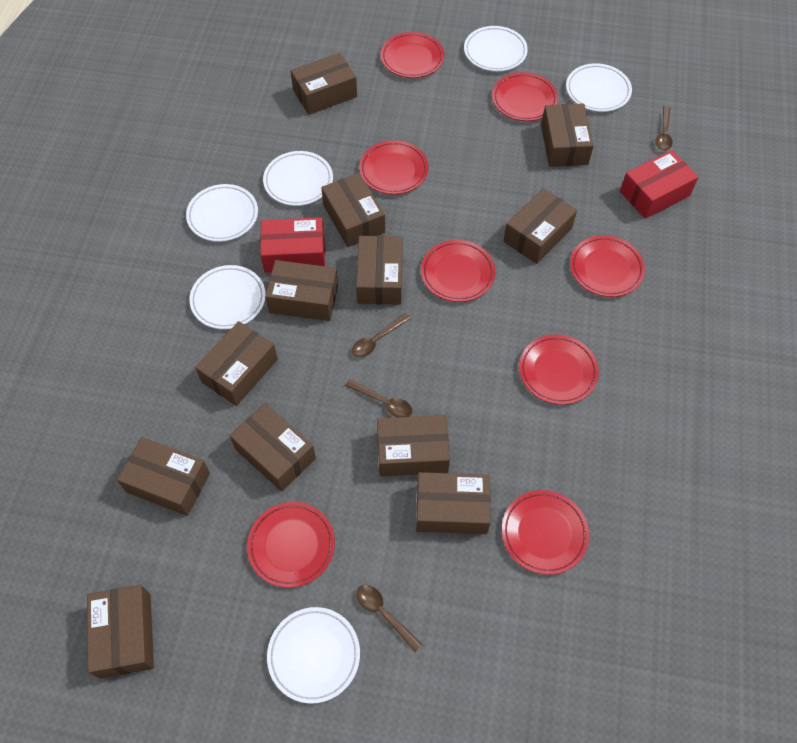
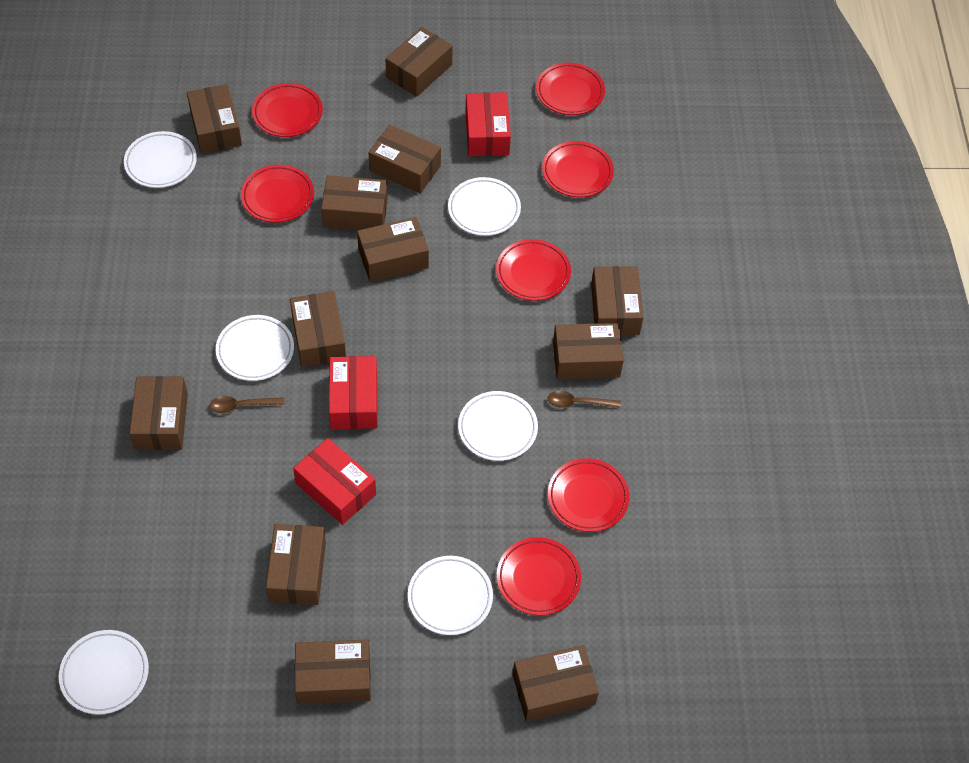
brown spoon: [345,379,412,417] [352,313,411,357] [356,585,423,652] [655,106,673,151] = 4 -> [209,396,285,413] [547,391,621,408] = 2
red box: [260,217,325,273] [620,150,698,219] = 2 -> [293,438,376,525] [329,356,378,429] [465,92,511,156] = 3
red plate: [247,502,335,588] [359,140,429,195] [381,32,444,78] [421,240,495,302] [492,72,558,121] [502,490,589,575] [519,335,599,405] [570,235,645,297] = 8 -> [241,165,314,223] [252,83,323,137] [496,239,571,301] [497,537,581,616] [536,63,605,115] [542,141,614,197] [548,458,630,532] = 7

